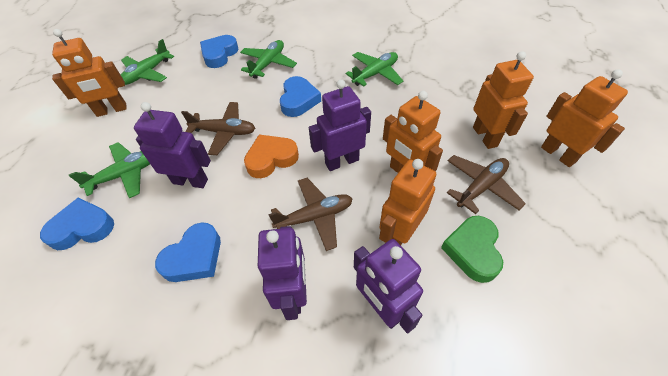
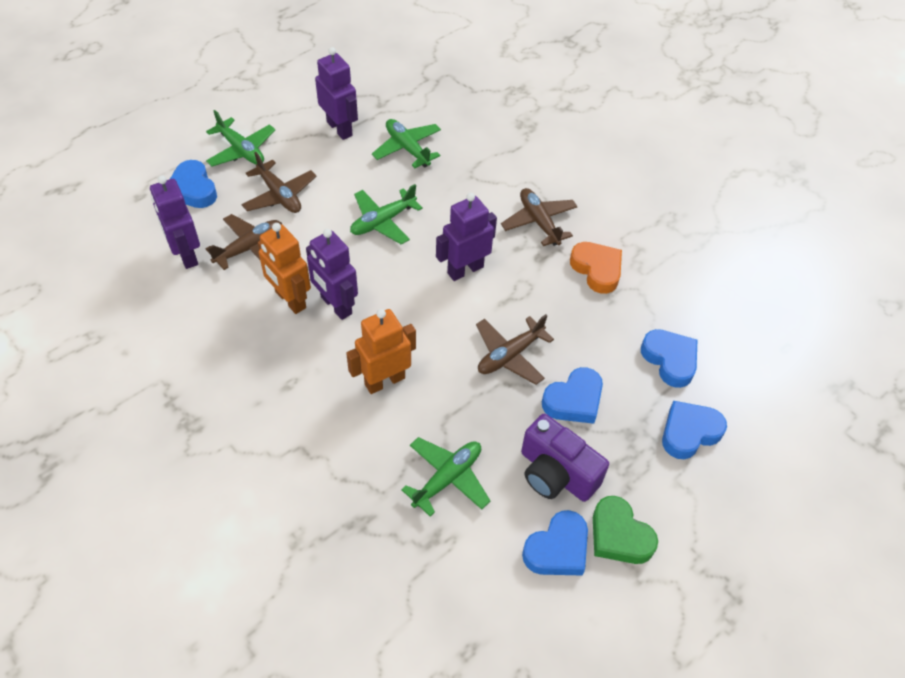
blue heart: [40,198,114,250] [155,222,221,282] [200,35,238,68] [280,76,321,117] = 4 -> [170,160,217,208] [522,510,588,576] [542,367,603,424] [641,329,697,388] [662,401,727,459] = 5
brown plane: [181,102,255,155] [268,178,353,251] [447,155,526,214] = 3 -> [206,214,282,270] [242,152,317,213] [476,314,554,385] [501,188,578,246] = 4
orange robot: [52,29,127,117] [379,159,436,245] [383,91,443,173] [473,51,534,149] [541,69,628,167] = 5 -> [258,223,311,314] [346,309,416,394] = 2
purple camera: none = 0 -> [521,414,609,502] = 1

